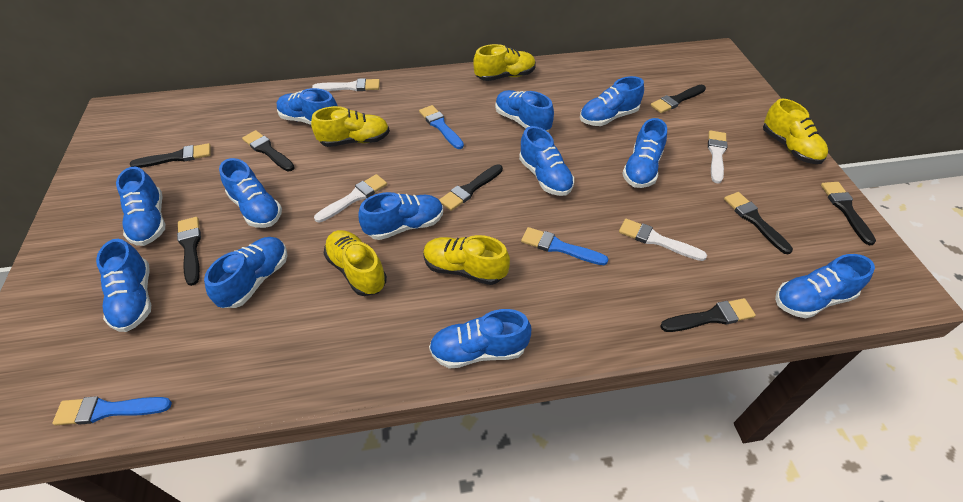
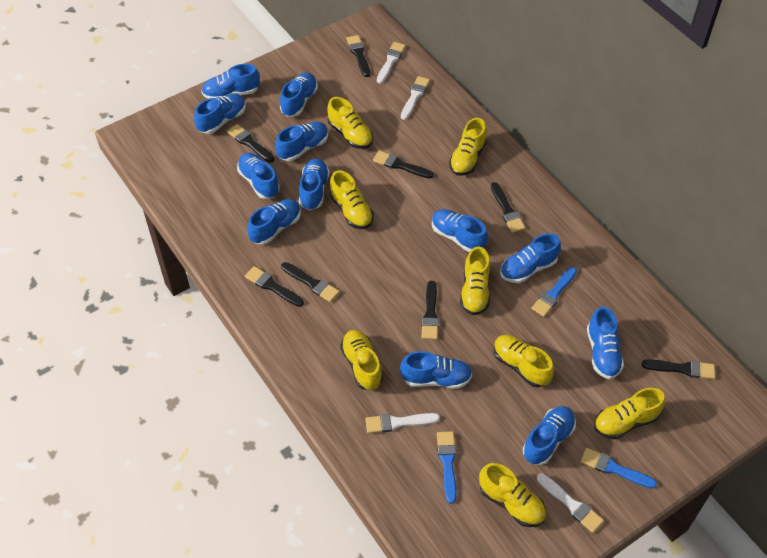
yellow shoe: [311,106,390,147] [324,230,387,296] [423,235,510,285] [473,44,536,81] [763,98,828,164] = 5 -> [327,97,373,149] [330,170,374,229] [340,330,383,390] [449,118,487,176] [460,247,490,315] [479,463,546,527] [494,335,554,387] [594,388,665,439] = 8

